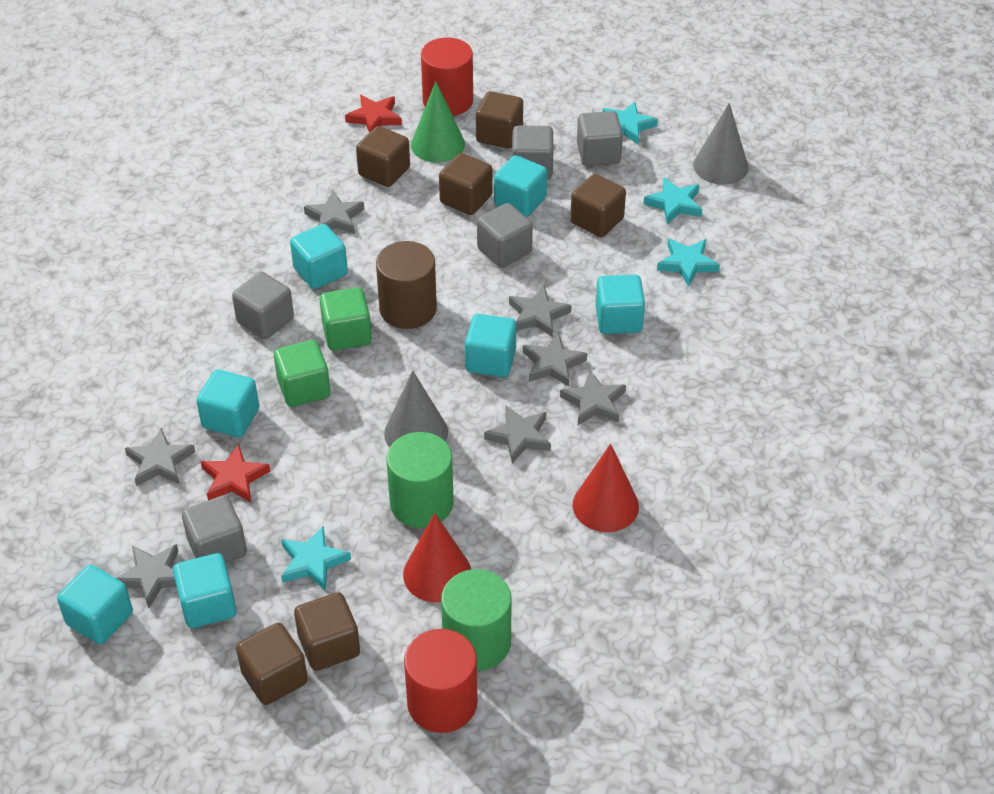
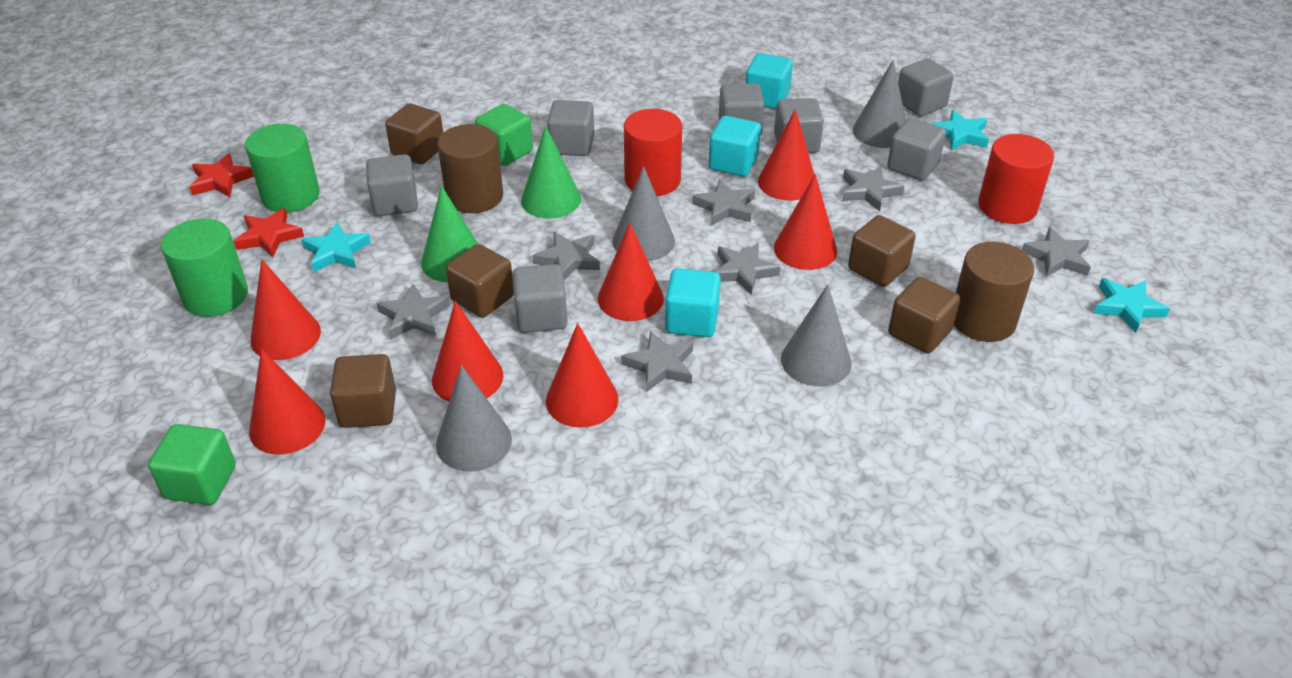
brown cube: [236,623,308,705] [294,592,360,671] [356,126,410,187] [439,153,492,215] [476,91,523,149] [570,174,626,237] = 6 -> [330,354,396,428] [385,103,443,164] [446,244,514,318] [848,215,916,287] [888,277,960,354] = 5
brown cylinder: [376,241,437,329] = 1 -> [437,124,503,213] [954,242,1034,342] = 2
green cone: [411,82,465,163] = 1 -> [421,186,478,282] [521,126,581,218] = 2
grey cone: [384,370,448,447] [693,103,748,185] = 2 -> [436,365,512,471] [612,166,675,261] [781,284,852,387] [853,60,906,148] = 4
grey cube: [182,495,247,563] [232,272,294,339] [477,203,533,268] [512,126,553,179] [577,111,623,166] = 5 -> [366,154,418,216] [512,264,568,333] [547,100,594,156] [719,83,765,136] [774,98,824,153] [887,118,946,180] [898,59,954,117] = 7
red cone: [403,513,471,603] [573,444,639,532] = 2 -> [249,349,325,455] [250,259,321,360] [432,301,503,402] [546,323,619,427] [598,222,664,321] [758,109,814,201] [774,174,837,270] = 7
turquoise cube: [57,565,133,644] [173,553,237,628] [196,369,259,438] [290,224,348,289] [465,314,516,377] [494,155,547,217] [595,275,645,334] = 7 -> [665,268,721,337] [709,116,761,177] [746,53,793,109] = 3
turquoise star: [281,526,351,591] [602,102,658,144] [643,177,702,224] [657,238,720,287] = 4 -> [301,222,371,272] [932,110,989,151] [1094,278,1170,333] = 3

